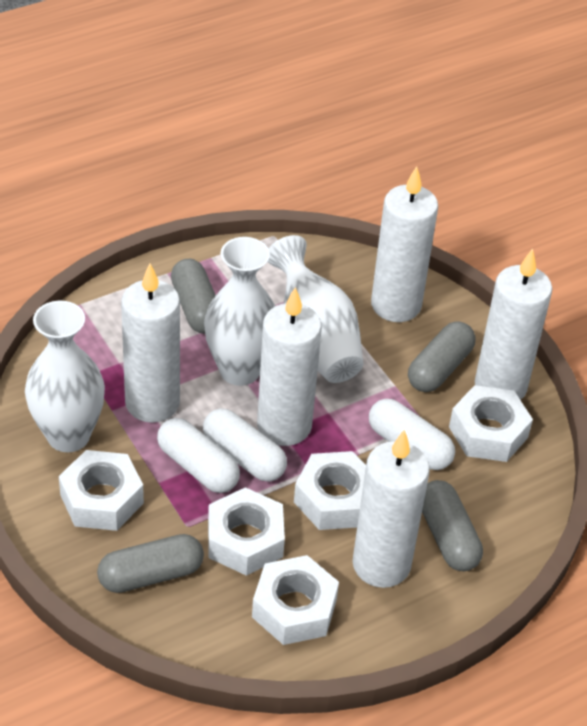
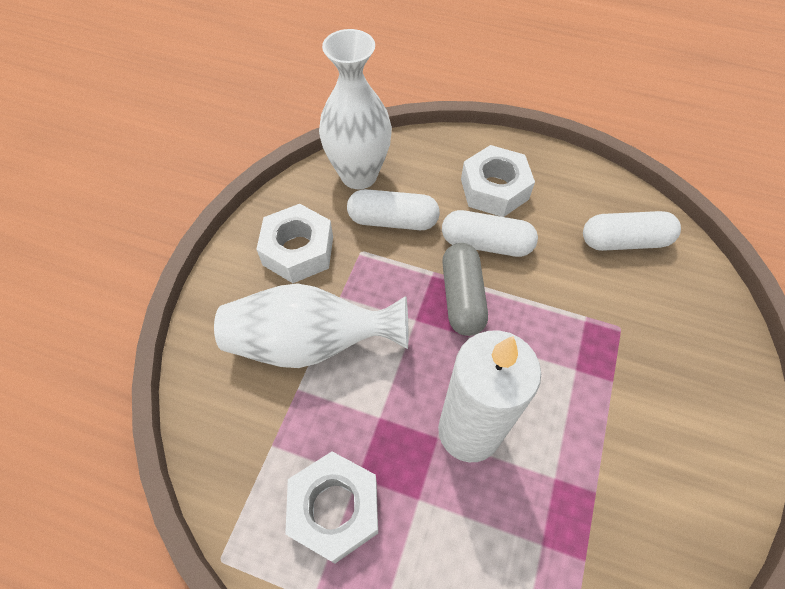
grey capsule: [97,534,204,593] [171,259,216,334] [408,321,475,392] [422,480,483,571] = 4 -> [442,243,488,336] = 1
white candle: [121,263,180,423] [257,287,322,446] [352,430,430,588] [371,166,438,322] [475,248,552,400] = 5 -> [438,330,541,462] = 1
white nut: [59,450,144,531] [208,487,285,576] [252,555,339,645] [294,451,366,530] [449,385,533,462] = 5 -> [256,204,333,283] [285,452,378,563] [461,145,535,217] = 3
white vase: [25,301,105,452] [204,237,275,386] [268,235,364,383] = 3 -> [214,283,408,368] [319,29,392,189] = 2

